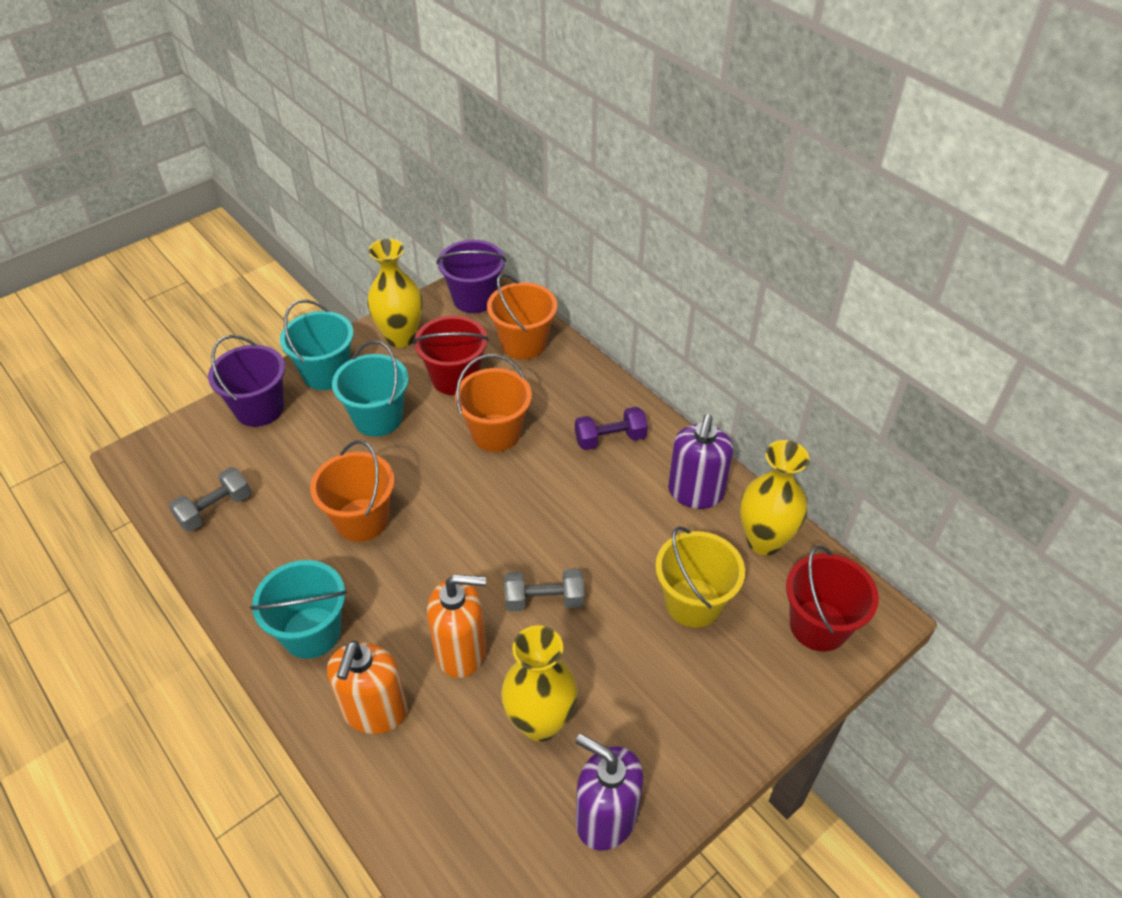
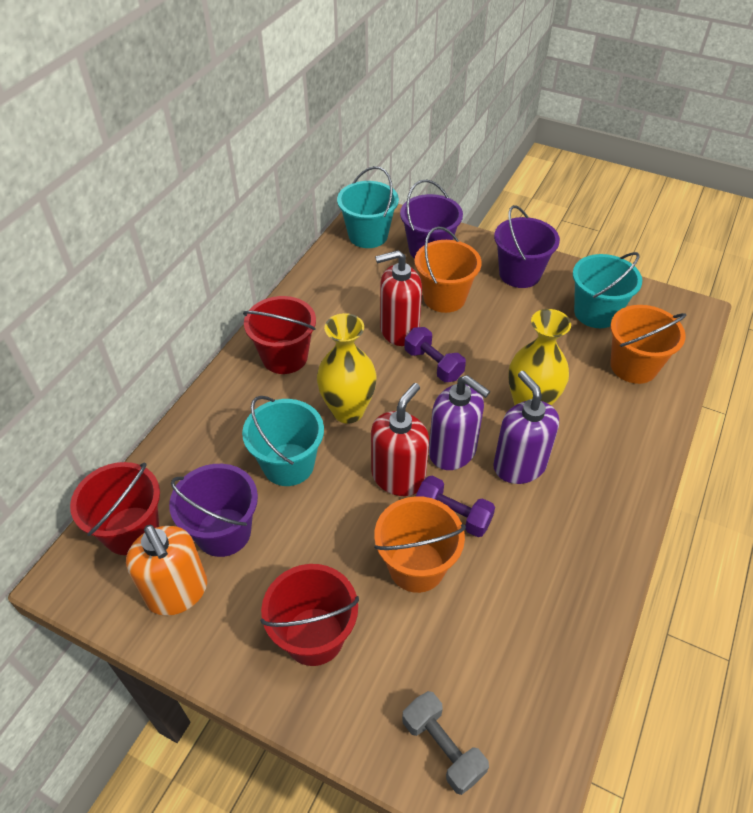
grey dumbbell: [169,467,251,531] [504,569,584,611] = 2 -> [402,691,489,795] = 1
orange soap dispenser: [327,640,408,734] [427,574,486,678] = 2 -> [126,525,207,616] = 1
purple bucket: [208,335,285,427] [437,240,506,313] = 2 -> [169,464,258,557] [400,180,463,259] [494,205,560,288] = 3
purple dumbbell: [575,407,648,450] = 1 -> [404,327,466,382] [416,476,495,537] = 2
red bucket: [413,316,489,395] [786,545,879,652] = 2 -> [70,462,160,555] [243,296,316,374] [260,564,359,666] = 3
red soap dispenser: none = 0 -> [371,383,429,496] [375,250,422,346] = 2
yellow bucket: [655,526,745,628] = 1 -> none = 0
yellow vase: [367,239,423,348] [501,625,578,742] [740,440,809,555] = 3 -> [317,313,377,424] [508,309,571,406] = 2

